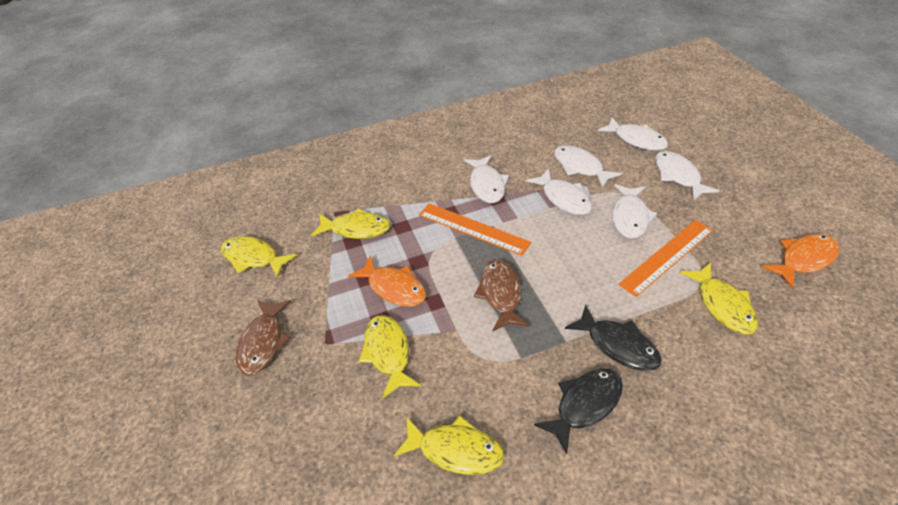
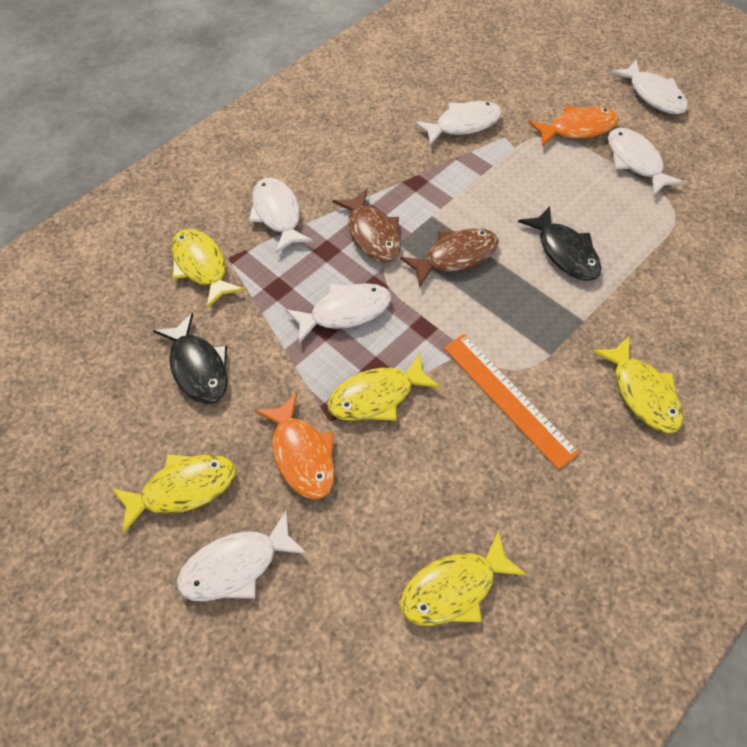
orange ruler: [419,203,531,256] [618,220,713,297] = 2 -> [443,334,580,469] = 1

